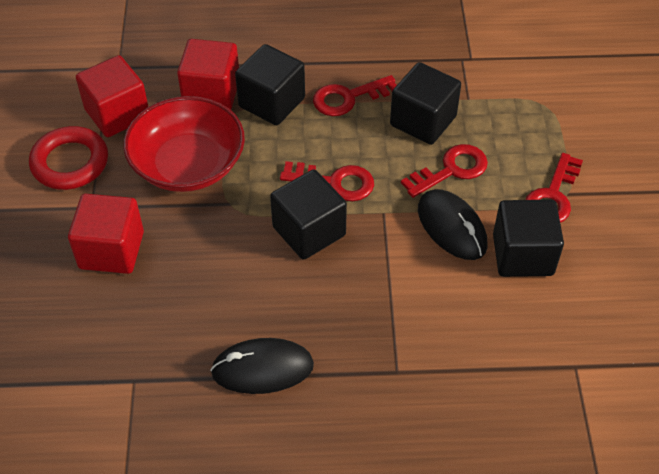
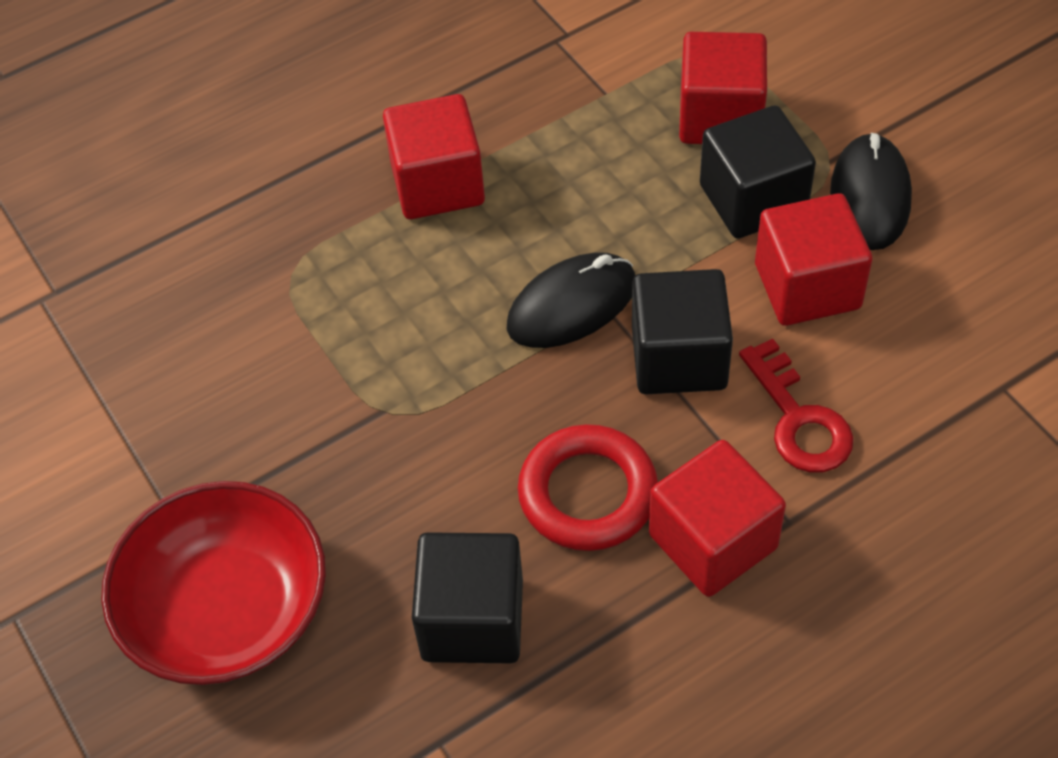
black cube: [235,44,305,125] [270,169,347,260] [390,62,461,145] [493,200,564,277] = 4 -> [412,532,523,664] [632,269,733,394] [700,105,816,239] = 3
red cube: [68,194,144,274] [76,55,148,137] [177,39,239,110] = 3 -> [383,94,485,219] [649,440,786,597] [679,32,767,144] [755,193,873,326] = 4
red key: [280,161,374,201] [313,75,397,116] [401,144,488,198] [525,153,583,223] = 4 -> [739,338,854,473] = 1

